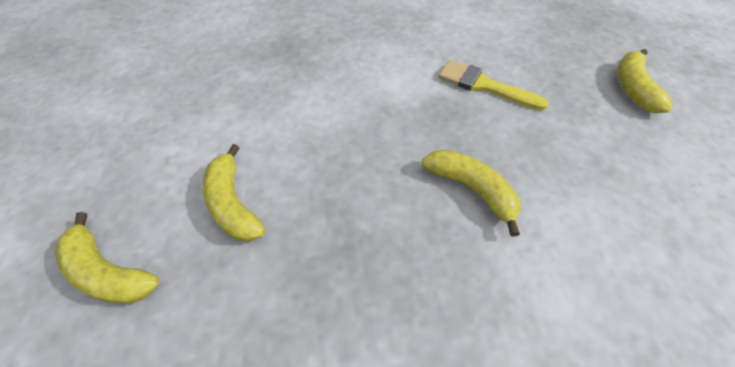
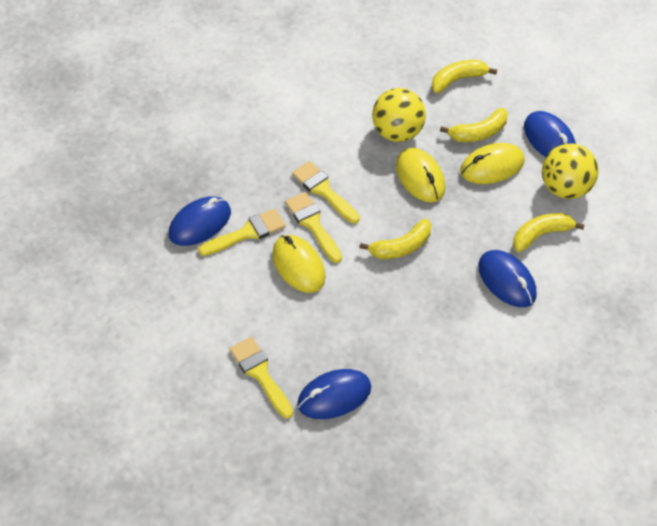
blue mouse: none = 0 -> [169,196,231,246] [297,369,371,419] [478,250,537,307] [524,111,576,157] = 4
yellow ball: none = 0 -> [372,88,426,142] [542,144,599,199] = 2
yellow brush: [438,60,549,110] = 1 -> [198,209,285,256] [230,337,293,419] [285,192,342,263] [292,161,360,224] = 4
yellow mouse: none = 0 -> [272,235,326,293] [396,148,445,203] [460,143,525,184] = 3

